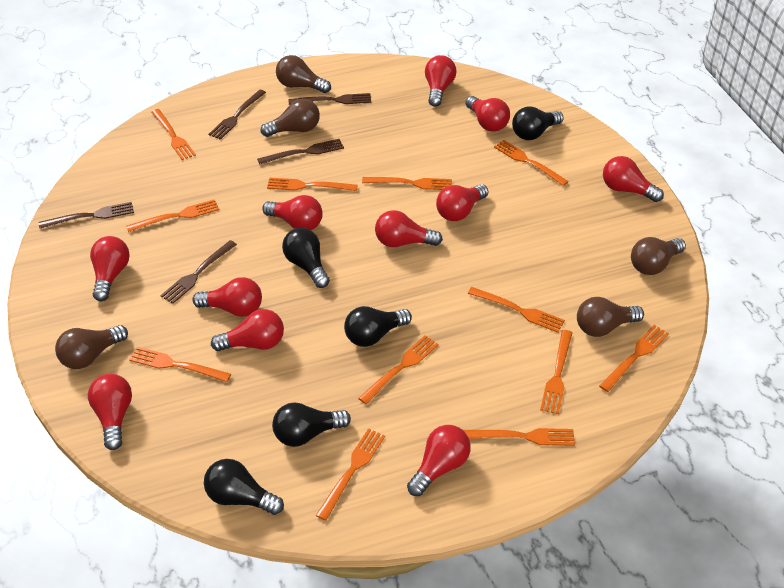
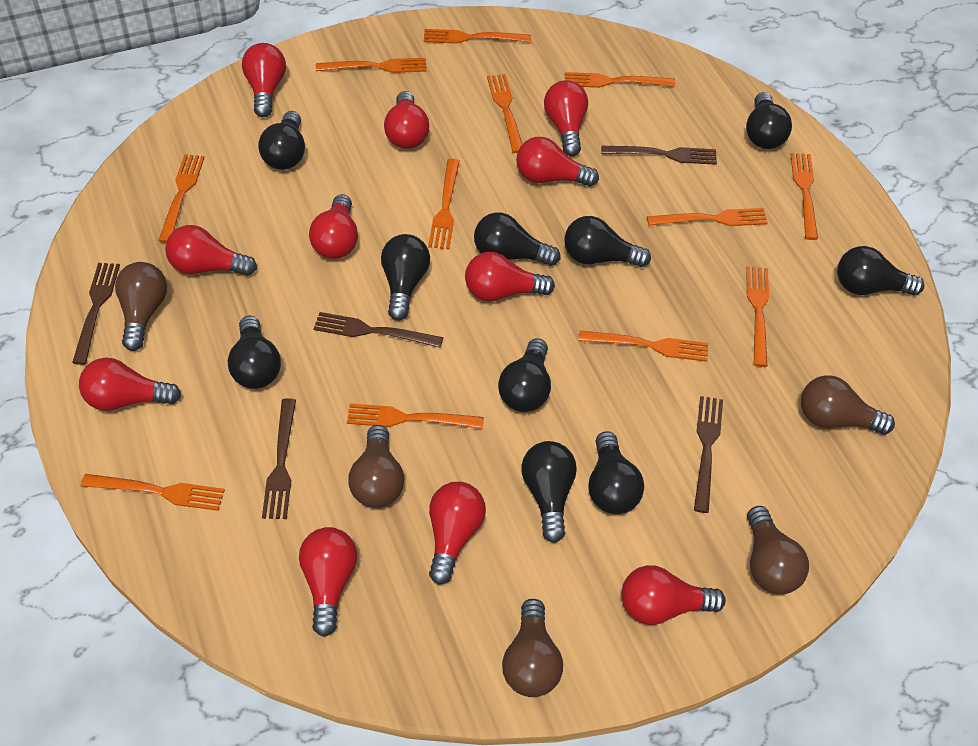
black light bulb: [204,459,284,515] [272,402,351,447] [282,228,330,288] [344,306,412,347] [512,106,564,140] = 5 -> [228,316,281,389] [258,111,305,170] [381,234,430,320] [474,212,561,266] [498,338,551,412] [521,441,577,543] [564,216,651,267] [588,431,644,514] [746,92,792,149] [837,246,924,296] = 10

